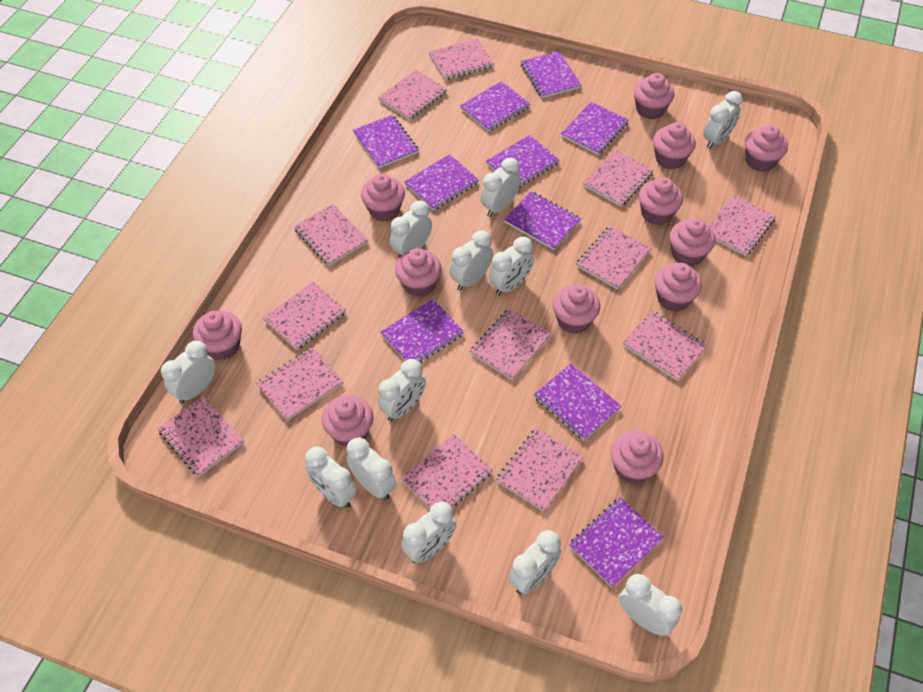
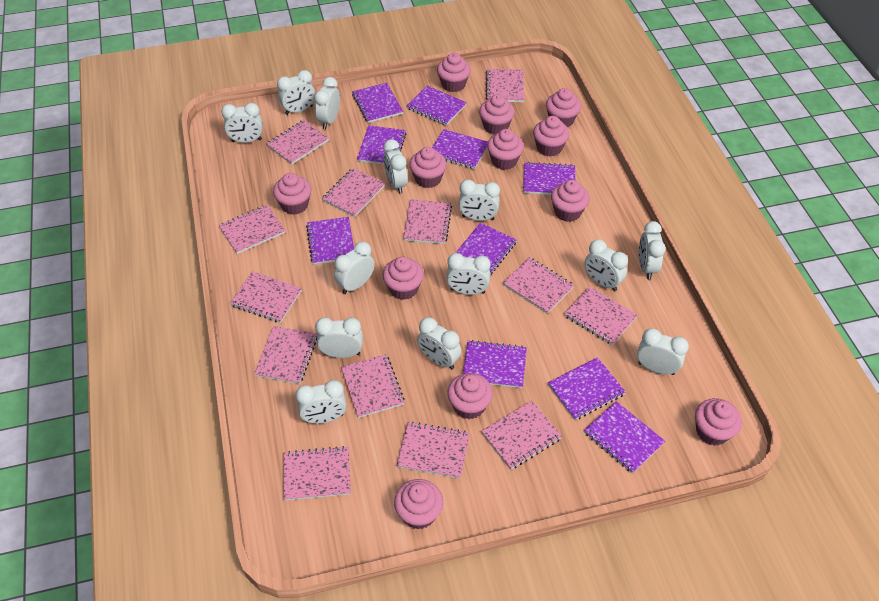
white clock: [161,341,216,403] [305,446,357,508] [346,437,396,500] [378,359,426,422] [390,201,432,257] [401,502,456,563] [450,231,493,291] [481,158,521,217] [489,237,534,296] [509,530,561,594] [619,574,682,636] [704,91,743,149] = 12 -> [221,103,263,143] [277,70,315,115] [295,380,346,424] [314,77,340,129] [315,317,363,358] [334,242,375,294] [383,139,408,194] [417,317,461,369] [446,253,491,295] [458,179,500,221] [584,239,628,291] [637,328,689,375] [639,221,666,280] = 13

